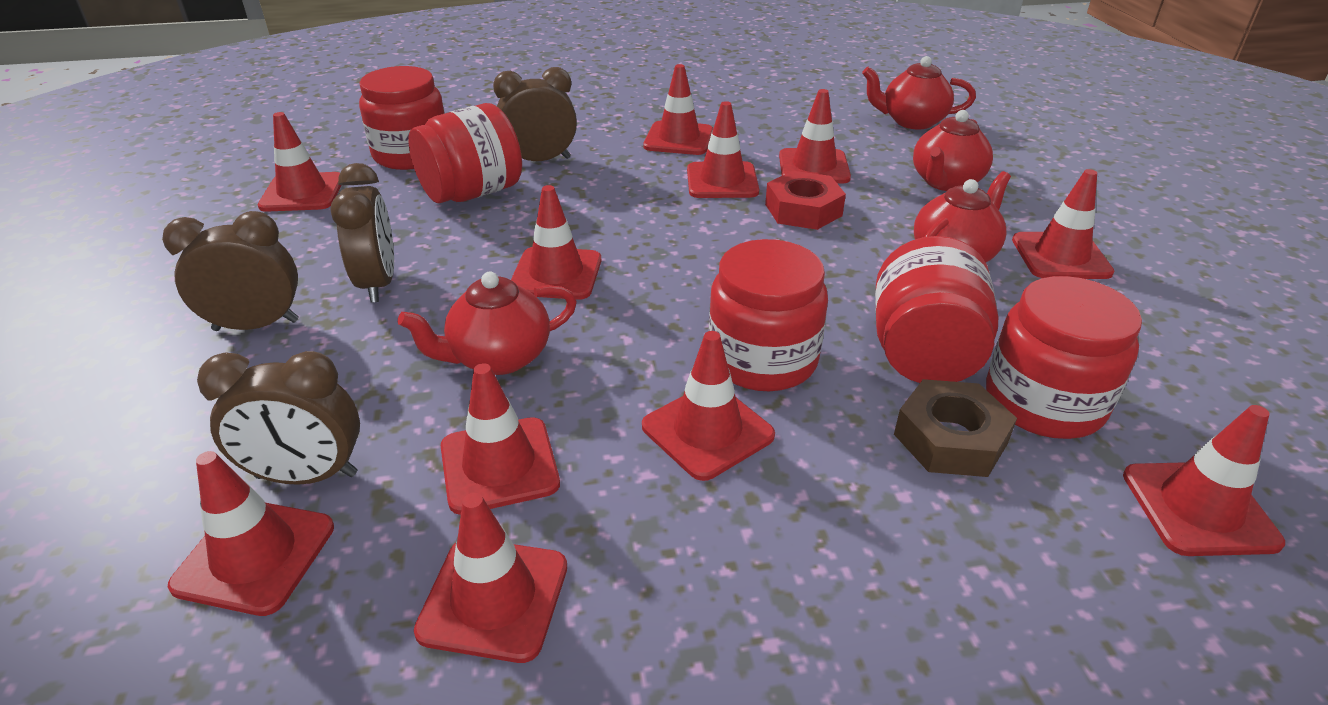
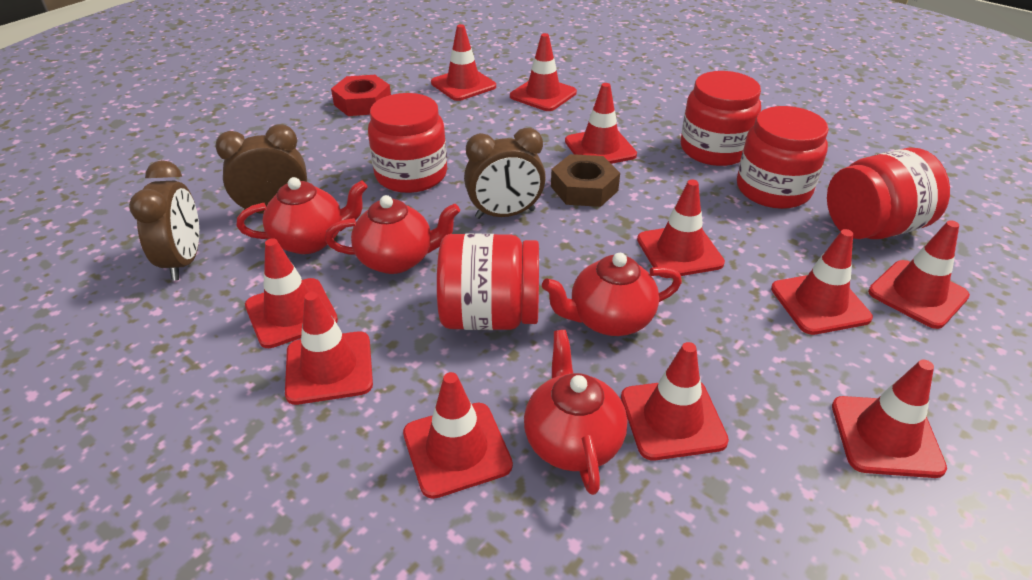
brown clock: [162,211,299,331] [197,351,360,485] [330,163,394,303] [493,67,577,161] = 4 -> [129,160,199,280] [215,124,307,214] [464,128,546,219] = 3

